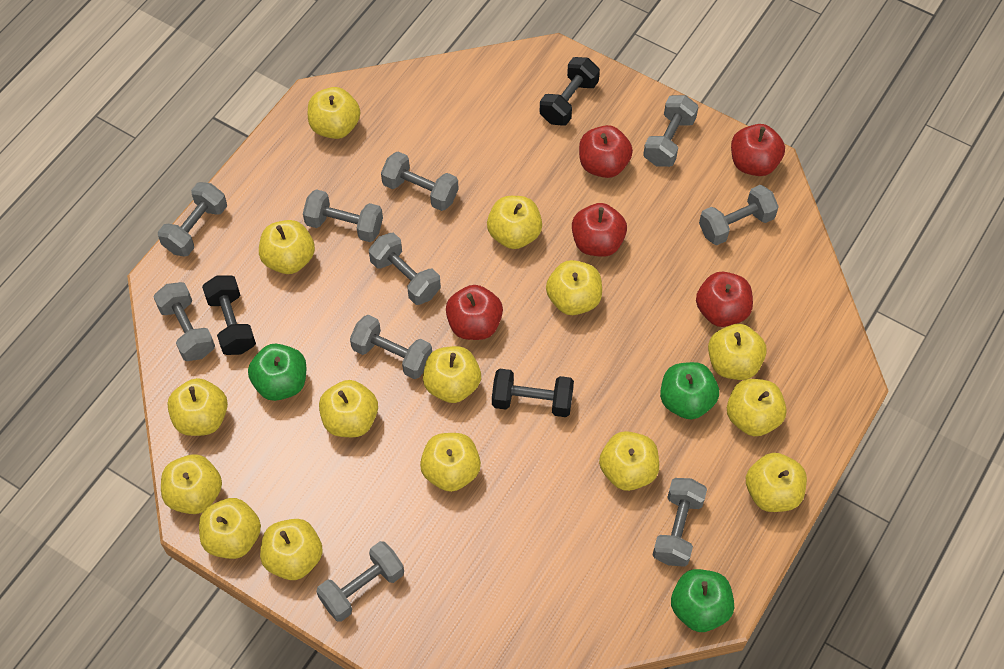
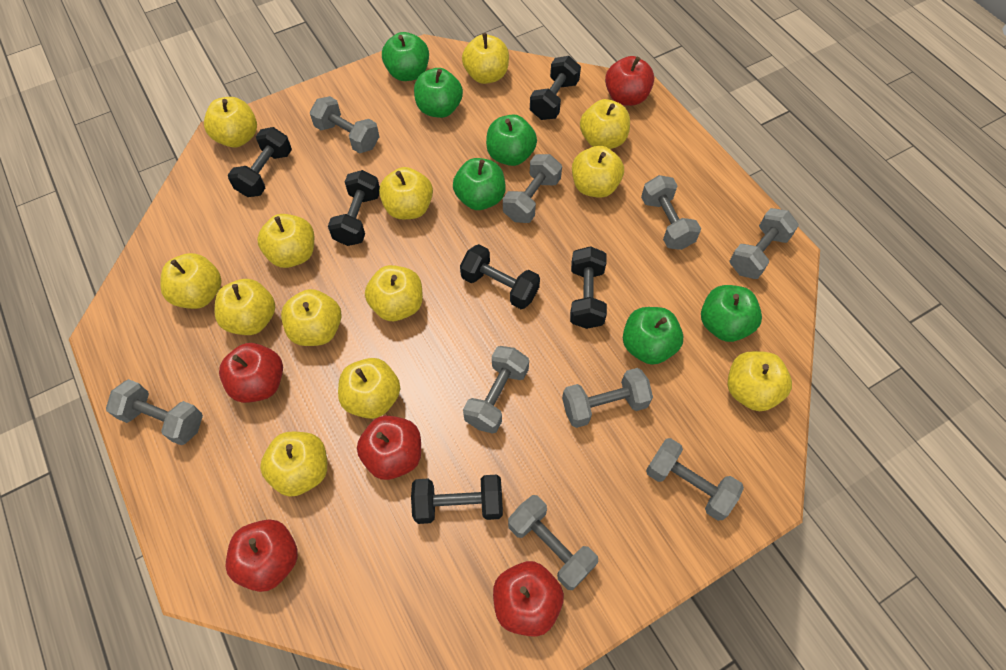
black dumbbell: [202,276,256,355] [492,369,574,417] [540,57,600,126] = 3 -> [228,127,292,197] [328,170,380,246] [411,475,503,524] [460,244,540,309] [530,56,581,120] [570,246,607,329] = 6
green apple: [248,344,306,401] [660,362,719,420] [671,569,734,632] = 3 -> [382,32,429,81] [414,68,463,118] [453,158,506,210] [486,114,537,166] [623,307,683,365] [701,285,762,342] = 6
grey dumbbell: [153,282,215,361] [158,182,227,256] [303,189,383,242] [316,541,404,622] [350,315,432,379] [369,233,441,305] [381,151,458,211] [643,95,699,167] [652,478,707,567] [699,185,779,245] = 10 -> [106,379,203,445] [310,96,379,153] [463,346,529,434] [503,154,562,223] [508,495,598,590] [562,368,653,428] [641,175,701,250] [646,438,744,521] [729,208,799,279] = 9
yellow apple: [161,454,222,514] [167,378,228,436] [199,498,261,559] [259,220,315,274] [260,519,323,580] [308,87,360,139] [319,380,378,437] [420,433,481,492] [423,346,481,403] [487,196,542,249] [546,260,602,315] [599,431,659,491] [708,324,767,380] [727,379,787,436] [746,453,807,512] = 15 -> [160,253,221,309] [204,97,257,147] [215,279,275,335] [257,214,314,268] [260,431,327,497] [281,289,342,346] [338,358,401,419] [365,265,423,321] [379,167,433,219] [462,33,509,84] [572,146,624,198] [580,99,630,149] [727,351,792,411] = 13

